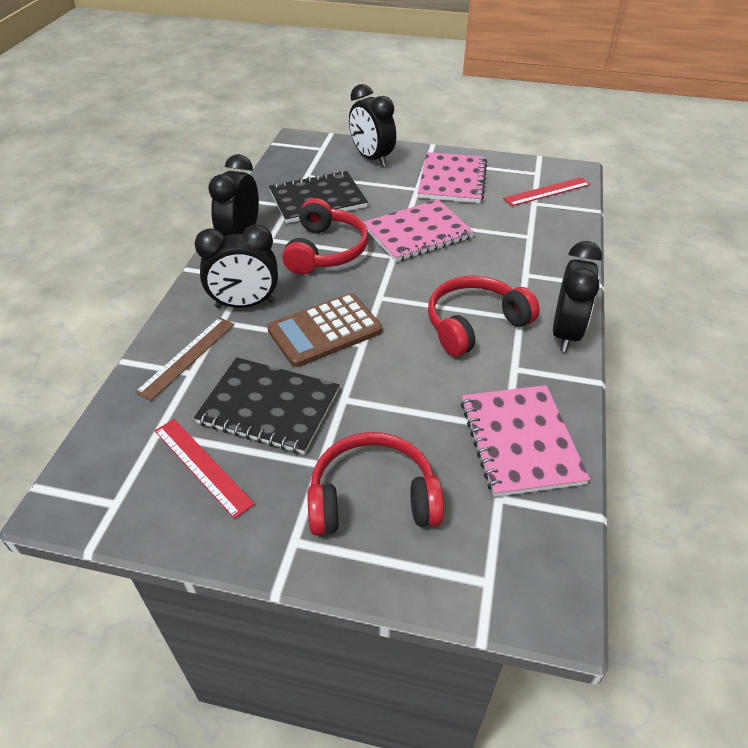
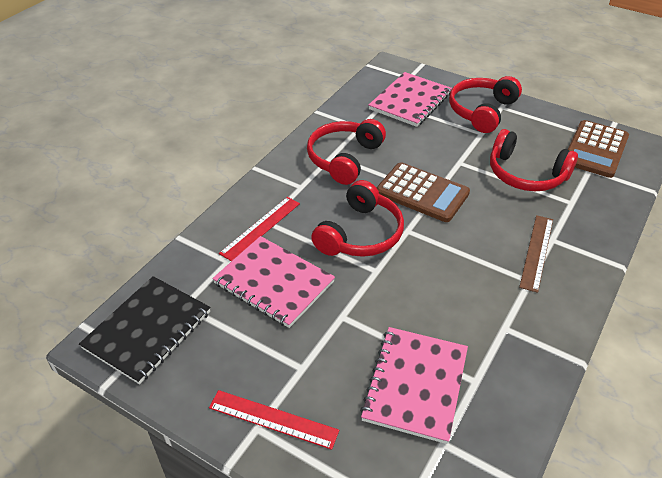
black clock: [195,224,278,308] [208,154,259,236] [349,84,396,167] [553,241,602,352] = 4 -> none = 0
black notebook: [194,357,339,454] [269,170,368,223] = 2 -> [79,276,210,384] = 1
brown calculator: [267,293,382,367] = 1 -> [377,162,470,222] [568,120,629,178] = 2
red headphones: [282,198,368,274] [307,432,444,536] [428,276,540,357] = 3 -> [307,119,386,185] [311,180,404,257] [449,76,522,133] [490,129,578,191] = 4

